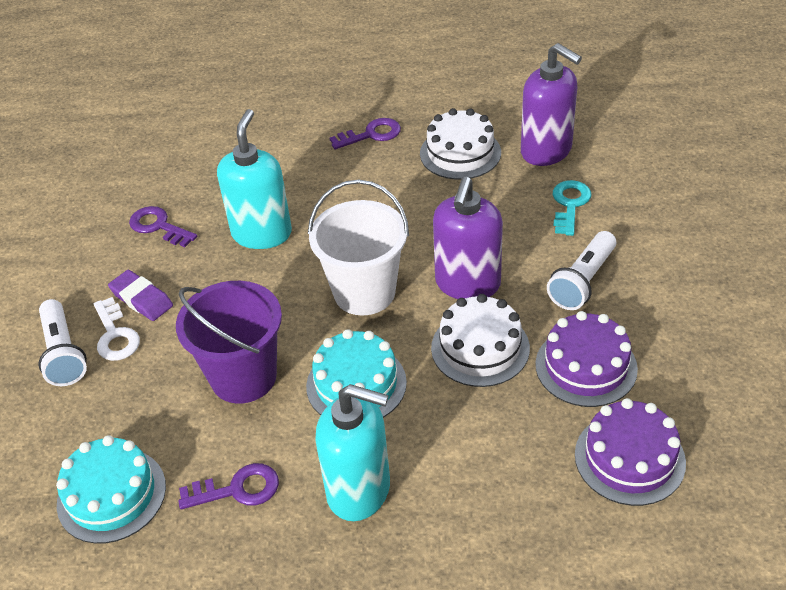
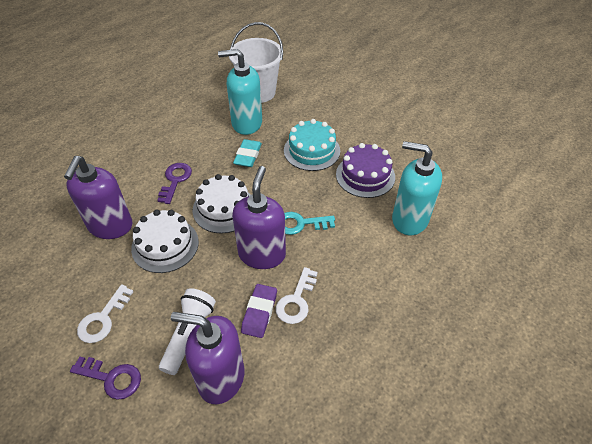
purple bucket: [176,281,282,404] = 1 -> none = 0
purple cake: [535,311,638,407] [575,398,686,506] = 2 -> [336,143,395,198] = 1
purple key: [129,206,197,247] [178,463,279,509] [330,118,401,150] = 3 -> [70,356,141,400] [157,163,192,204] = 2
purple soap dispenser: [433,177,503,299] [521,43,582,166] = 2 -> [64,156,132,239] [171,312,245,405] [232,166,286,269] = 3
turquoise cake: [56,435,166,544] [306,329,407,418] = 2 -> [284,119,340,171] = 1
turquoise eraser: none = 0 -> [233,139,262,167] = 1
white flashlight: [39,299,87,386] [547,231,616,310] = 2 -> [159,288,216,375] = 1
white key: [94,297,140,361] = 1 -> [77,284,134,343] [276,267,318,324] = 2

